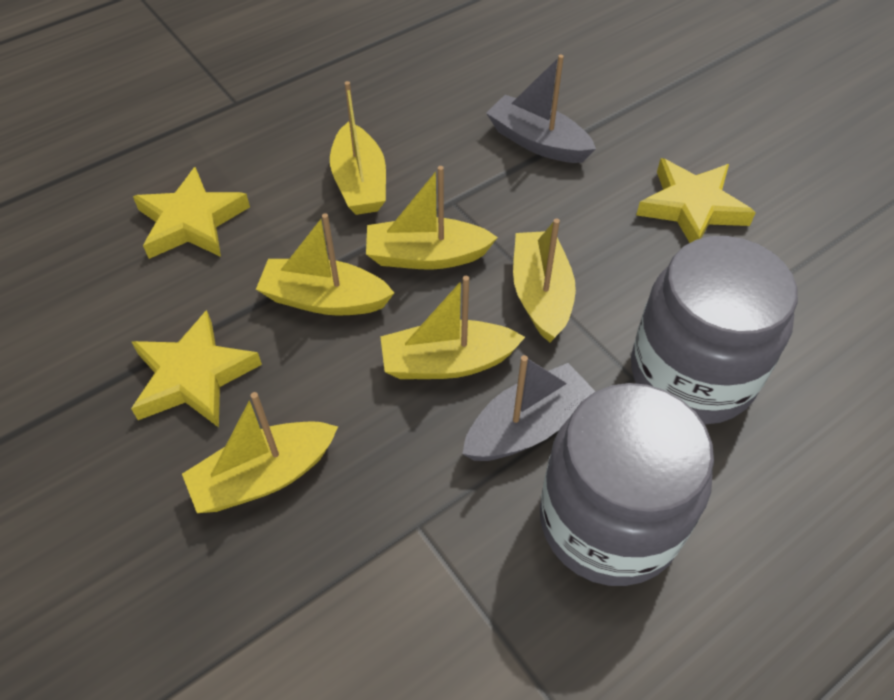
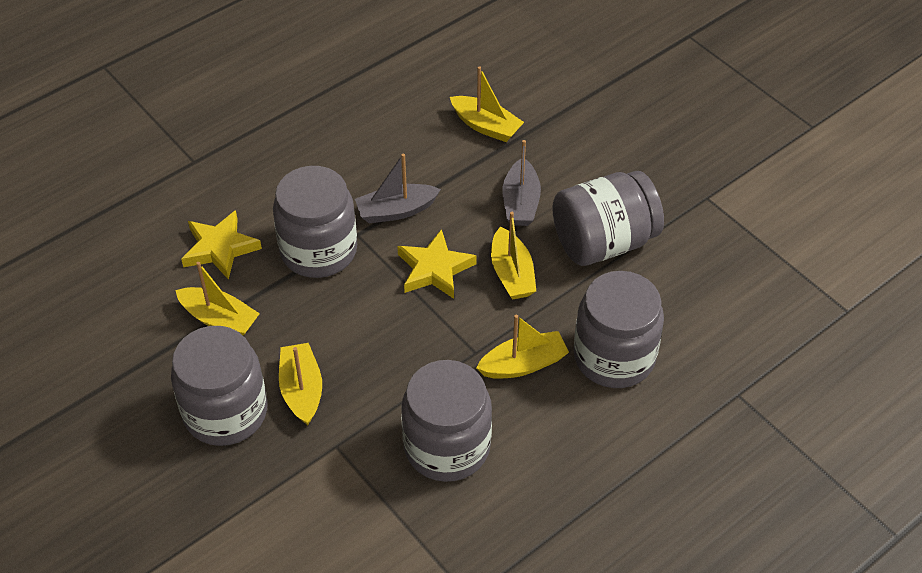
grey jar: [540,383,714,586] [631,236,798,424] = 2 -> [171,326,267,446] [273,166,357,278] [401,360,492,482] [552,171,664,266] [574,271,664,388] = 5
yellow boat: [182,392,338,513] [256,213,394,315] [330,81,386,215] [366,166,498,269] [380,276,525,379] [513,218,576,343] = 6 -> [175,262,260,336] [279,343,322,425] [450,66,524,142] [476,315,569,379] [491,212,536,300] = 5
yellow star: [131,310,262,428] [133,167,250,259] [636,158,756,243] = 3 -> [181,210,262,280] [397,229,477,299] = 2

